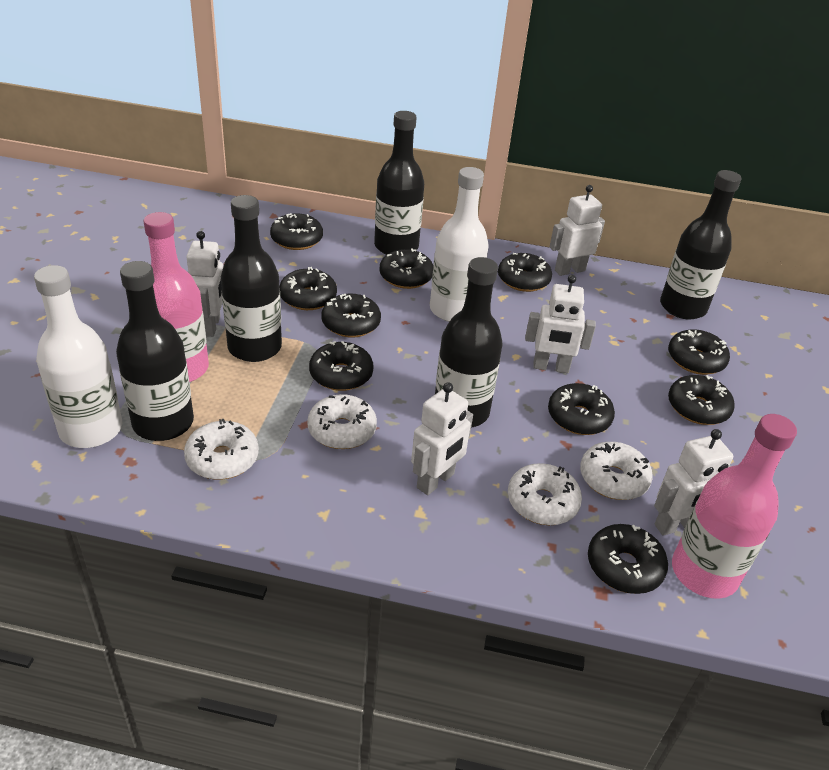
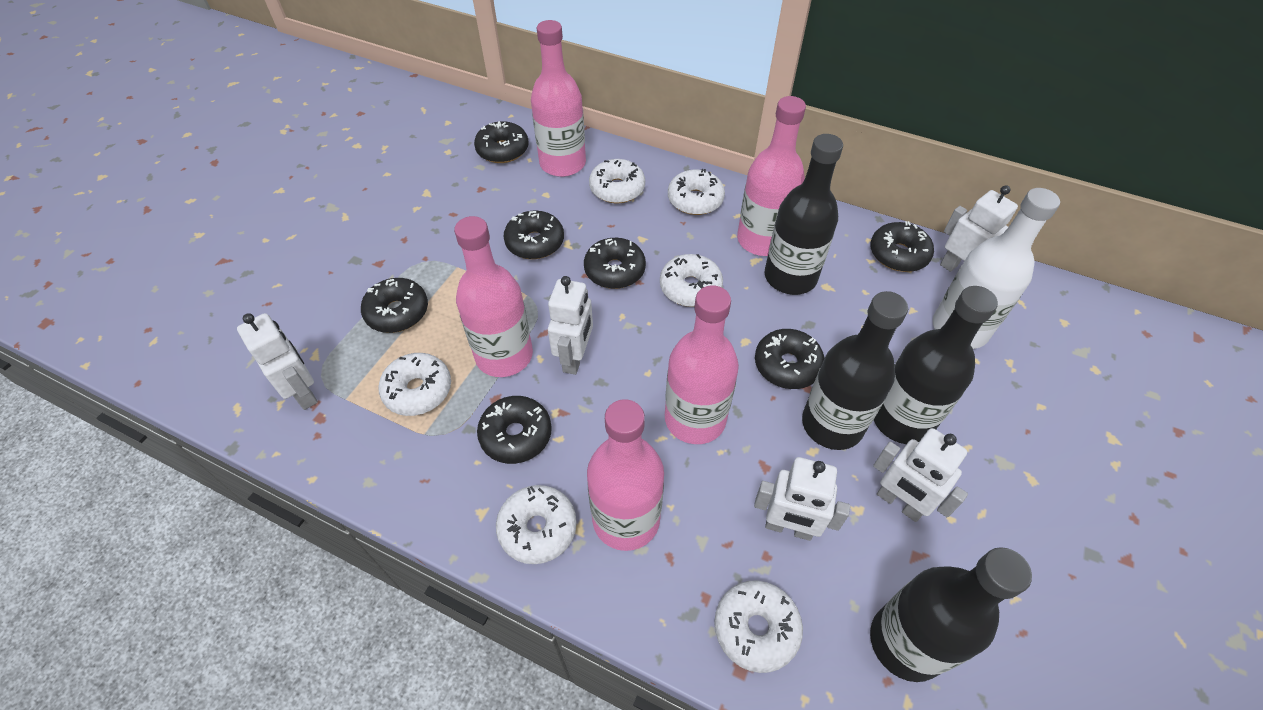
black bottle: [116,261,194,441] [221,195,282,362] [374,111,424,255] [435,257,503,427] [660,170,741,319] = 5 -> [764,134,843,295] [802,291,908,450] [870,547,1032,682] [874,286,998,444] = 4
black donut: [270,213,323,250] [279,267,337,310] [309,341,373,391] [321,293,381,338] [380,249,433,289] [498,253,552,292] [548,383,615,435] [588,524,668,594] [668,329,730,375] [668,375,735,425] = 10 -> [361,278,428,333] [474,121,529,163] [477,396,552,464] [504,211,564,259] [584,238,646,289] [755,329,824,389] [870,221,934,272] = 7
pink bottle: [144,212,209,382] [672,414,797,599] = 2 -> [454,216,533,377] [531,20,586,177] [587,399,664,551] [665,285,739,444] [737,96,806,256] = 5
white bottle: [34,265,122,448] [430,167,489,322] = 2 -> [933,188,1060,349] = 1
white donut: [184,419,259,480] [307,394,377,449] [508,463,582,525] [580,442,653,500] = 4 -> [378,353,451,416] [496,485,577,564] [589,159,645,203] [660,254,723,307] [668,169,725,215] [714,580,803,673] = 6

